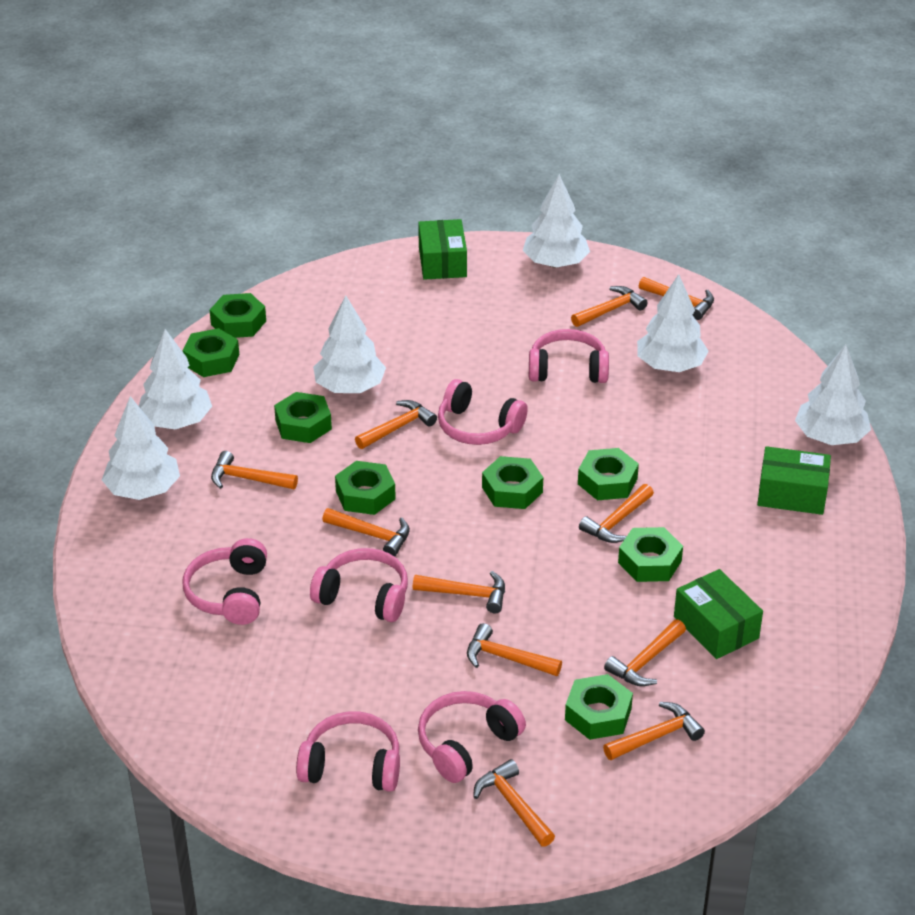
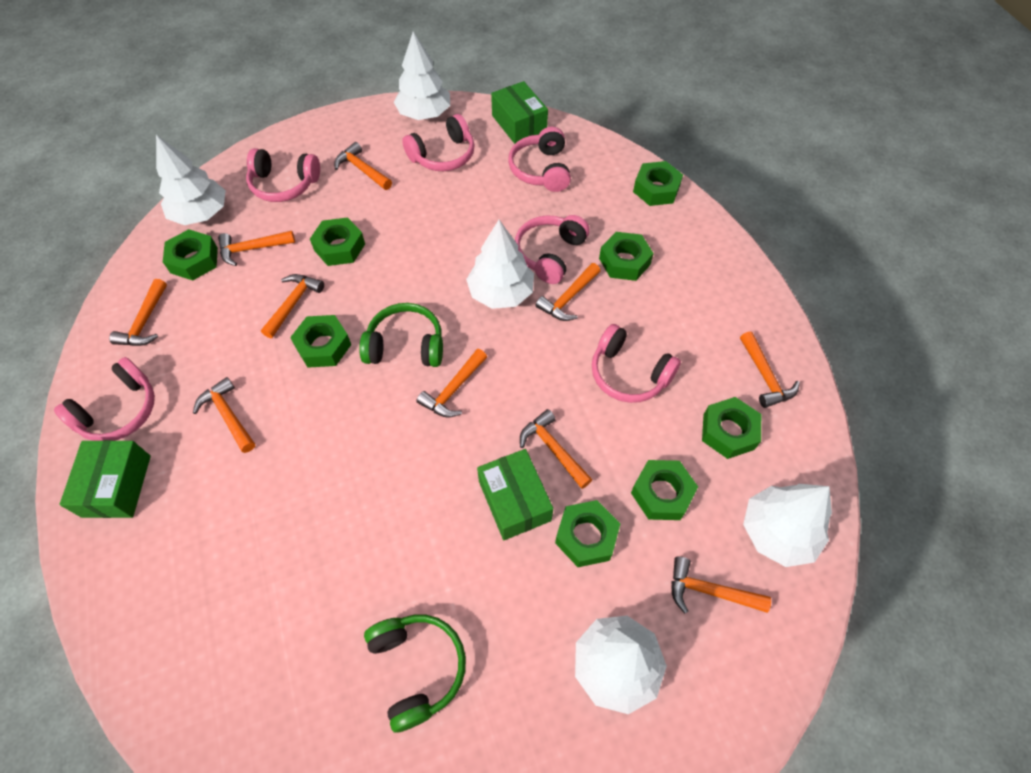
green headphones: none = 0 -> [359,303,443,367] [364,615,466,733] = 2
orange hammer: [211,451,298,489] [322,508,410,557] [355,400,437,449] [413,571,505,613] [467,623,562,676] [473,759,555,847] [571,286,648,327] [579,484,654,543] [603,702,705,760] [604,619,686,686] [639,277,714,320] = 11 -> [109,279,167,346] [193,377,255,453] [218,231,295,266] [261,274,324,338] [334,142,392,190] [416,349,487,418] [520,409,593,489] [535,263,600,321] [671,556,771,613] [740,331,800,408] = 10
white tree: [102,396,180,500] [139,329,212,429] [313,295,386,393] [523,174,590,268] [637,274,709,372] [795,344,871,445] = 6 -> [156,135,226,225] [394,32,450,120] [466,220,534,309] [575,616,667,714] [743,484,832,567] = 5

